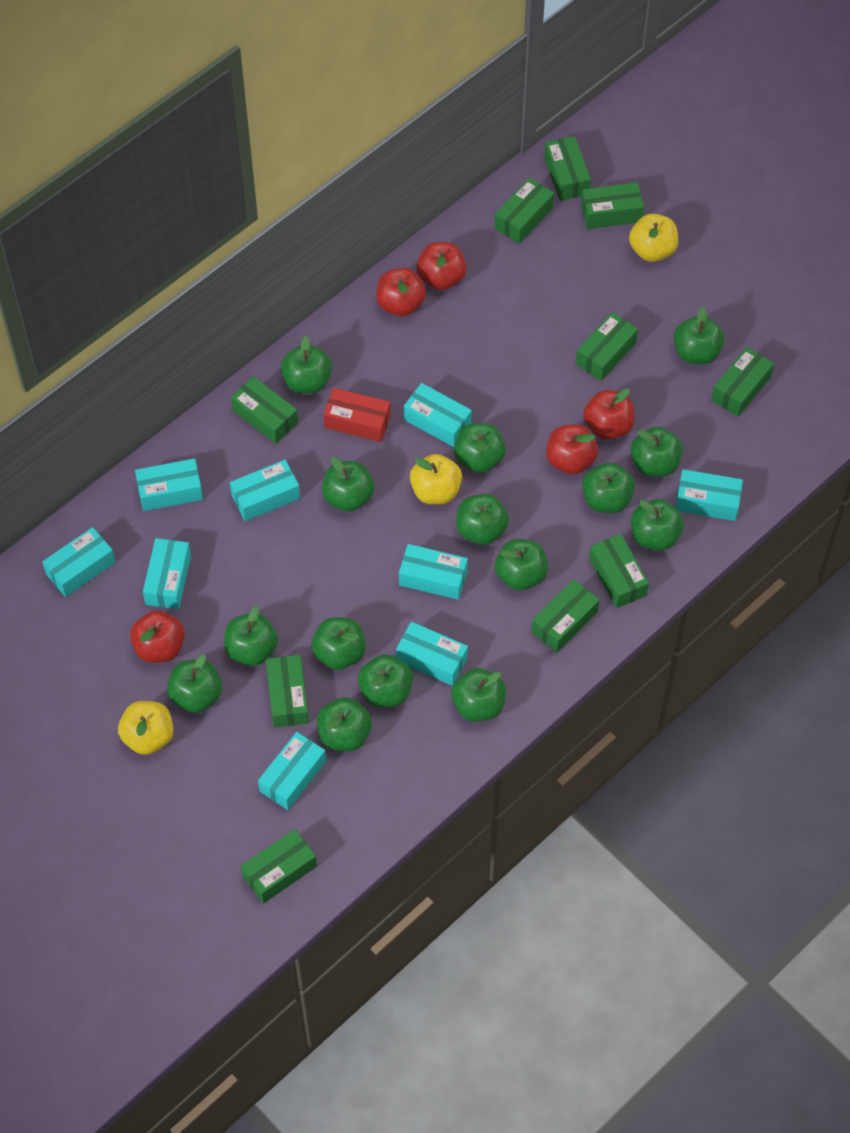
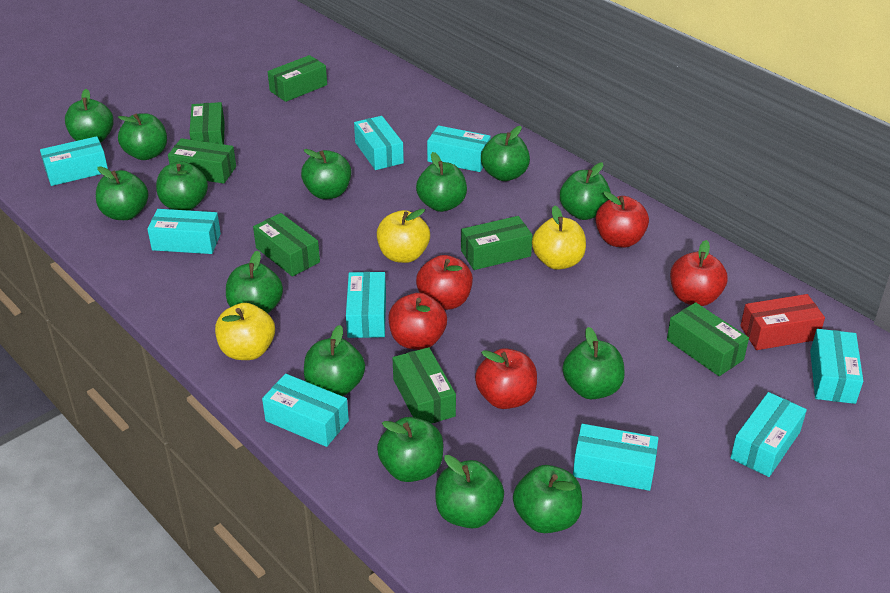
green apple: [167,654,222,713] [224,606,278,666] [281,336,332,393] [312,617,366,670] [317,697,372,751] [322,457,374,512] [358,654,413,708] [451,668,506,722] [454,423,506,473] [456,494,509,545] [495,539,548,591] [582,463,635,513] [631,427,683,477] [631,499,684,551] [674,307,725,365] = 15 -> [65,89,114,143] [96,166,148,220] [118,113,167,160] [156,161,208,211] [226,251,283,313] [301,149,351,199] [304,325,365,396] [377,417,443,482] [416,152,467,212] [435,455,504,528] [481,126,530,181] [513,465,582,533] [560,162,611,220] [563,327,625,399] = 14
green box: [231,376,298,444] [241,829,317,904] [266,655,309,728] [495,178,554,244] [531,579,600,653] [544,136,591,201] [576,312,638,381] [581,182,644,229] [589,534,649,608] [711,347,774,417] = 10 -> [168,138,236,184] [189,102,225,144] [253,213,320,277] [268,55,327,102] [393,347,456,424] [461,216,533,270] [667,302,749,376] = 7

